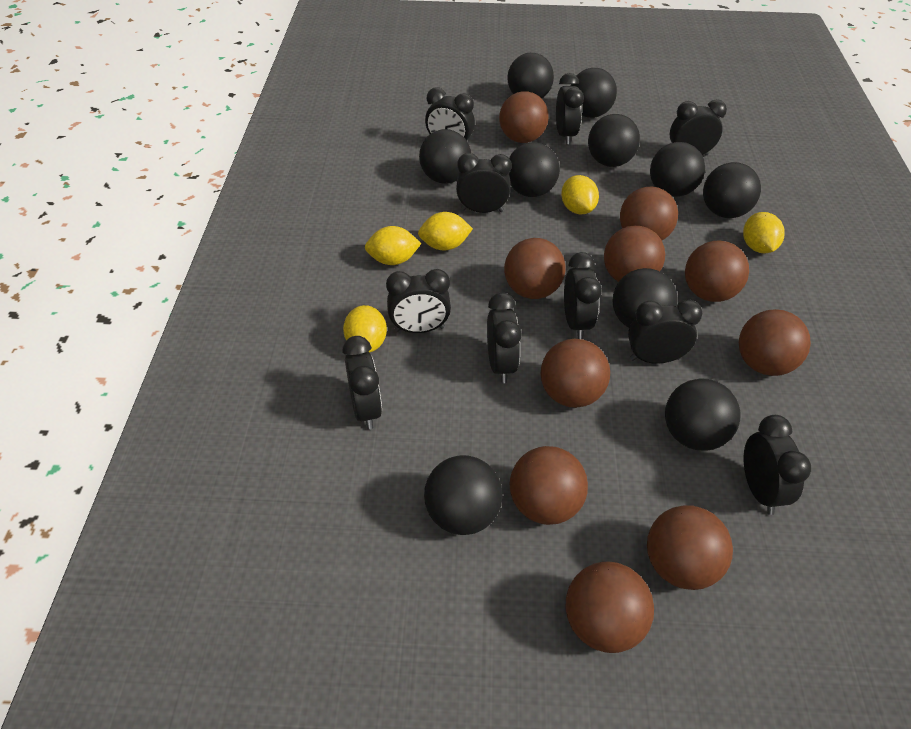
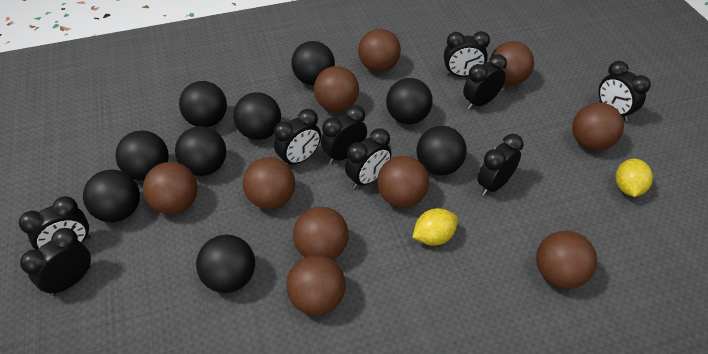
black ball: [419,129,471,183] [424,455,503,535] [507,53,554,98] [509,142,560,197] [570,68,617,118] [588,114,640,167] [612,268,678,328] [650,142,705,197] [665,379,741,451] [703,162,761,218] = 10 -> [83,170,140,222] [115,131,169,181] [175,126,226,176] [179,81,227,127] [196,235,255,293] [233,92,281,140] [291,41,335,85] [386,78,433,124] [416,126,467,176] = 9
black clock: [343,336,382,430] [386,269,451,333] [425,87,475,141] [456,153,512,213] [487,293,522,383] [556,73,584,144] [564,252,602,339] [628,300,703,364] [670,100,727,155] [744,415,811,515] = 10 -> [19,196,91,250] [20,228,91,296] [274,109,321,165] [321,105,367,164] [345,128,391,189] [444,31,490,77] [463,54,507,110] [477,134,524,196] [598,61,651,121] = 9
yellow lemon: [343,305,387,352] [365,226,421,265] [418,212,473,250] [561,175,599,214] [743,212,785,253] = 5 -> [412,208,458,246] [615,159,653,197] = 2

